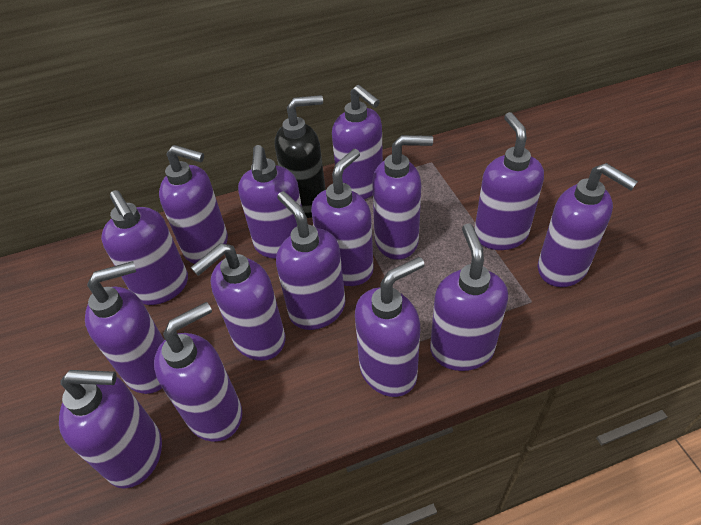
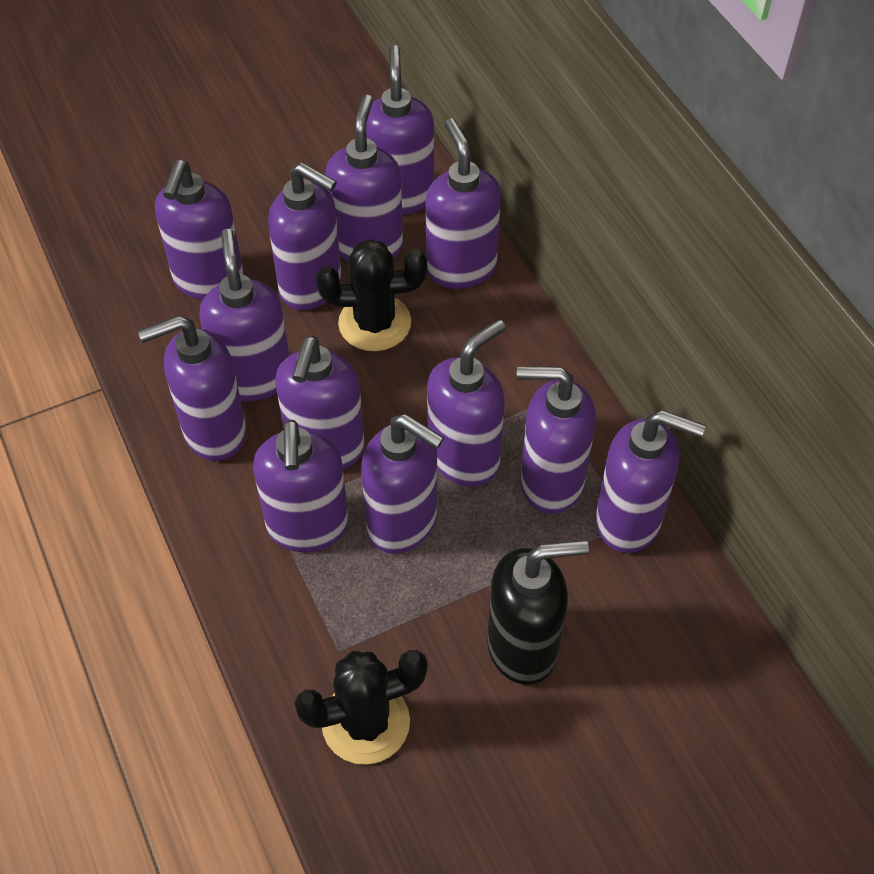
black cactus: none = 0 -> [294,650,428,765] [316,239,427,351] = 2
purple soap dispenser: [59,370,162,488] [85,261,164,394] [101,190,188,305] [154,302,242,442] [159,145,228,264] [191,243,285,361] [238,145,302,259] [276,191,345,330] [311,149,374,286] [332,85,383,199] [355,257,425,397] [372,135,433,260] [430,224,508,371] [475,112,544,250] [538,163,638,287] = 15 -> [138,315,246,461] [155,160,244,300] [200,229,289,401] [253,420,348,552] [268,163,342,310] [275,336,365,469] [325,95,403,261] [361,414,444,554] [366,45,434,215] [426,118,501,289] [427,320,506,486] [517,367,596,514] [596,410,706,553] = 13

